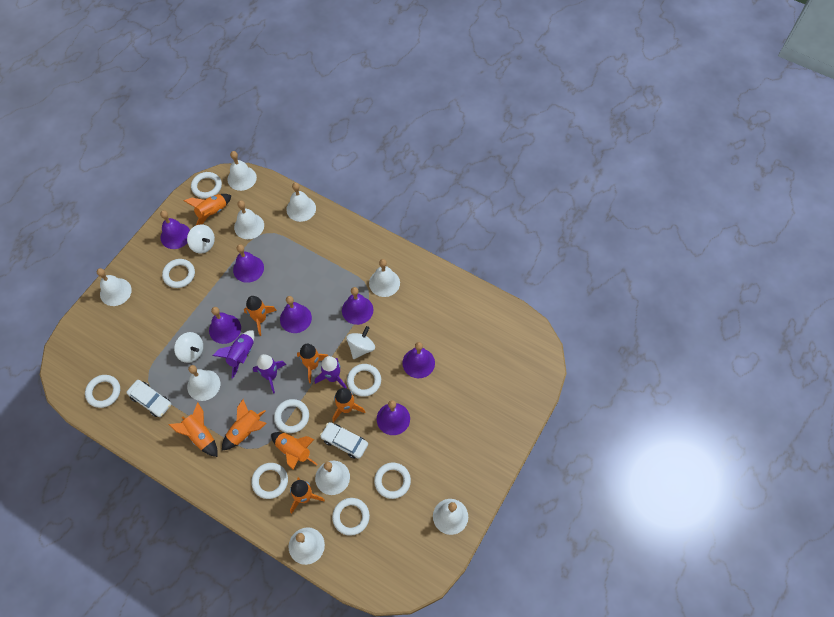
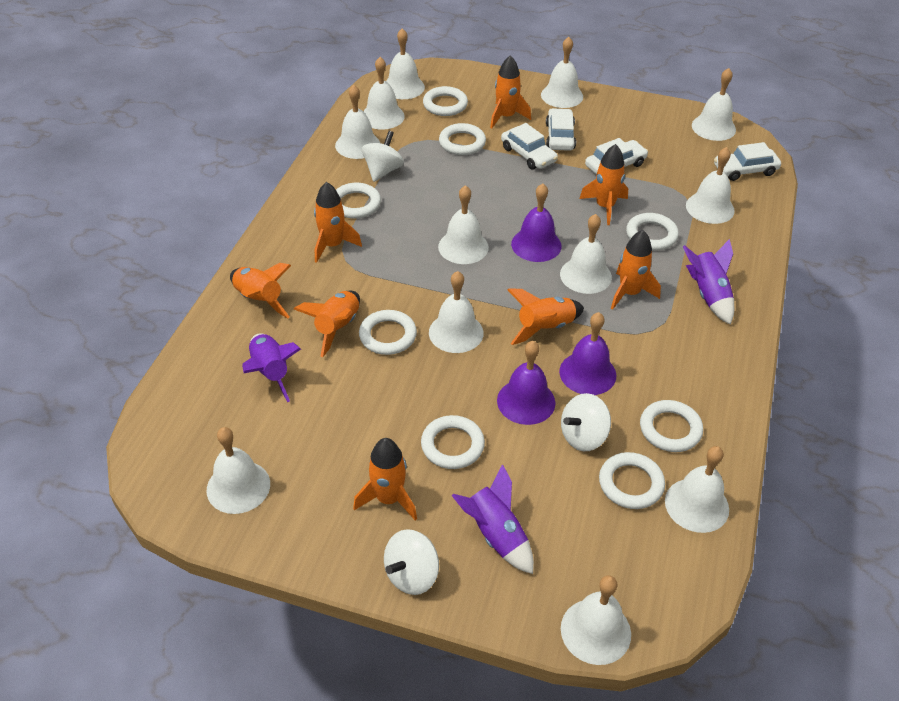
purple bell: [160,210,190,249] [209,307,241,344] [233,244,264,283] [280,296,312,333] [342,287,373,325] [377,400,410,435] [402,342,435,378] = 7 -> [497,341,555,425] [511,183,562,262] [559,312,616,395] = 3
white bell: [97,268,132,306] [187,365,220,401] [227,151,257,191] [234,200,264,239] [286,182,316,222] [289,527,325,565] [315,461,350,495] [369,259,400,297] [433,499,468,535] = 9 -> [207,427,270,514] [335,85,380,159] [363,57,405,130] [386,28,425,99] [429,271,484,353] [438,185,489,264] [541,37,583,108] [560,214,612,294] [561,575,631,665] [665,446,729,533] [686,147,735,224] [692,68,736,141] = 12
white car: [126,380,171,417] [320,422,368,459] = 2 -> [501,123,558,169] [546,108,576,151] [585,138,648,175] [714,142,781,181] = 4

